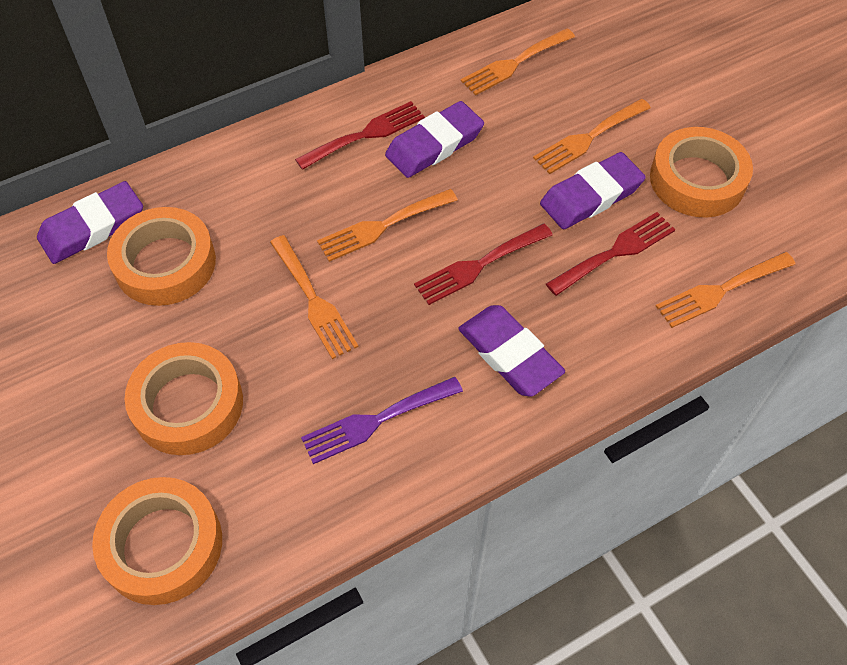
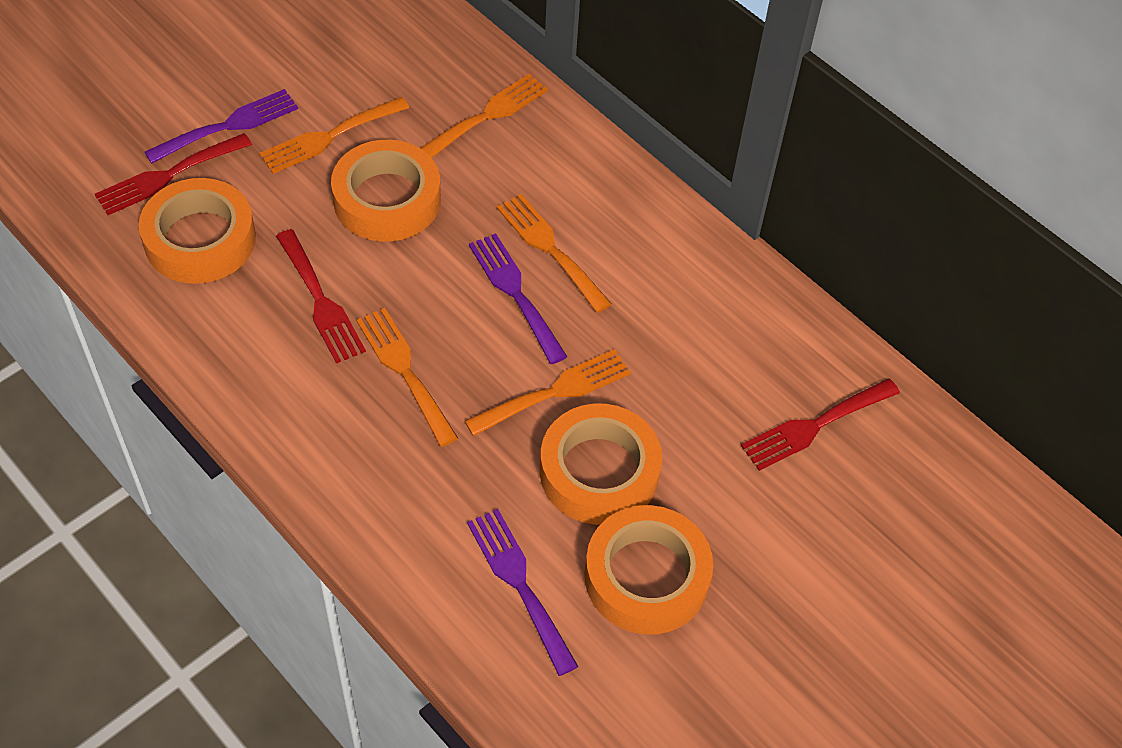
purple eraser: [37,181,143,264] [385,101,484,178] [458,305,565,397] [540,152,646,229] = 4 -> none = 0
purple fork: [301,377,463,464] = 1 -> [144,89,298,164] [467,509,579,676] [469,233,567,364] = 3

